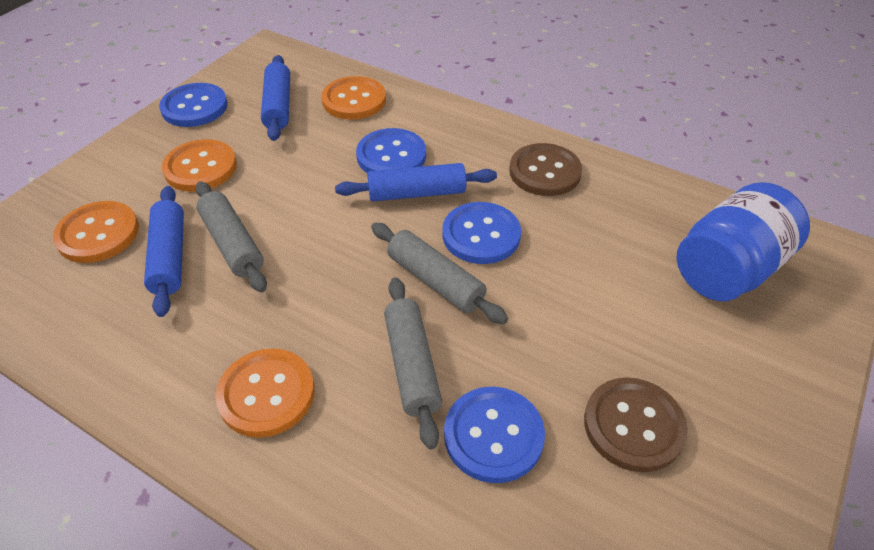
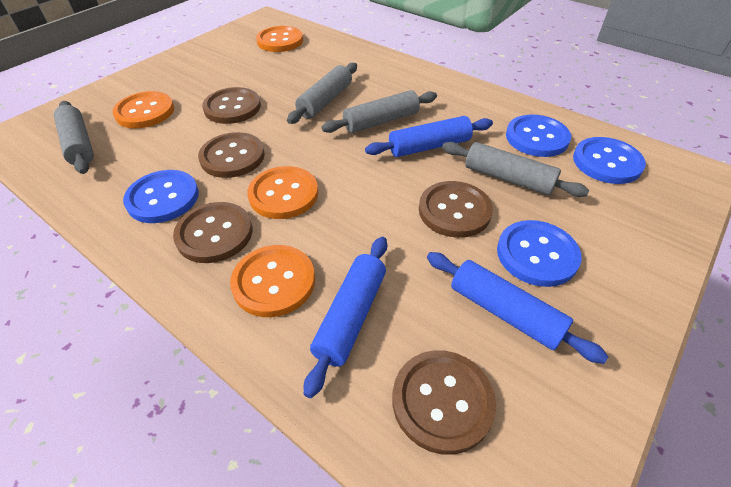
blue jar: [676,182,810,301] = 1 -> none = 0
brown button: [509,143,582,196] [584,377,688,472] = 2 -> [173,202,252,263] [198,132,265,178] [202,87,261,124] [392,350,496,455] [419,181,493,238] = 5
grey rolling pin: [196,181,267,292] [371,222,508,324] [384,277,442,449] = 3 -> [54,101,94,174] [287,63,357,124] [322,90,437,133] [442,142,589,197] = 4

